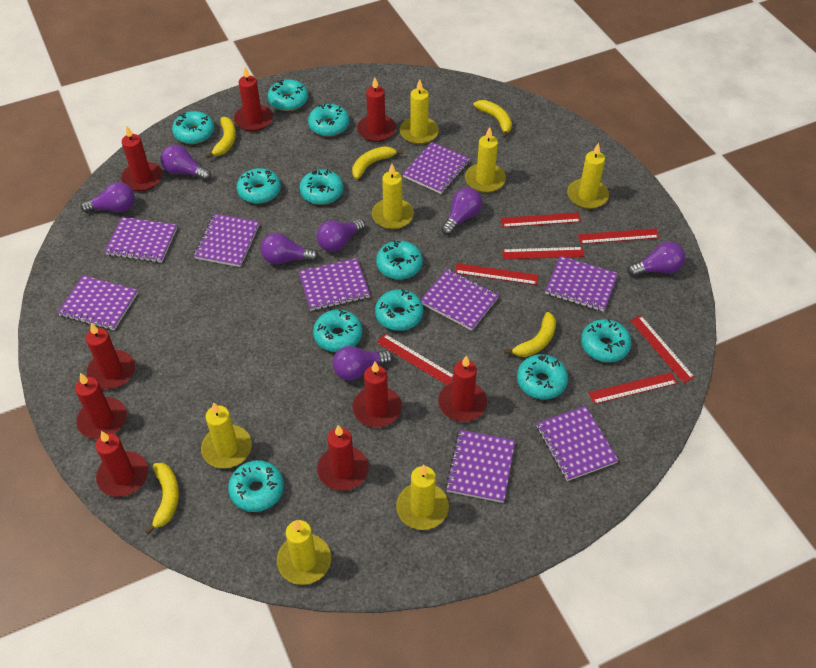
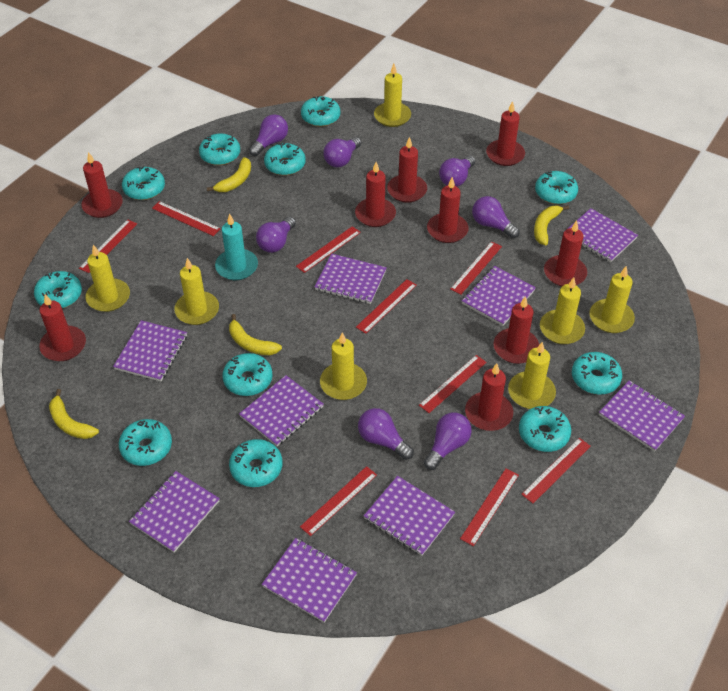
red ruler: [377,334,453,385] [455,263,538,285] [501,213,581,227] [502,247,585,259] [578,228,659,244] [589,372,677,404] [630,315,695,383] = 7 -> [79,220,137,273] [152,201,220,236] [296,226,361,273] [300,466,377,536] [356,279,417,334] [419,355,487,413] [450,241,502,295] [460,468,519,546] [521,438,591,503] = 9
turquoise candle: none = 0 -> [215,214,258,280] = 1
yellow banana: [145,463,179,535] [205,117,236,159] [352,146,403,179] [473,100,512,138] [504,312,556,357] = 5 -> [49,389,99,439] [207,157,251,192] [229,314,282,355] [534,205,569,245] = 4

